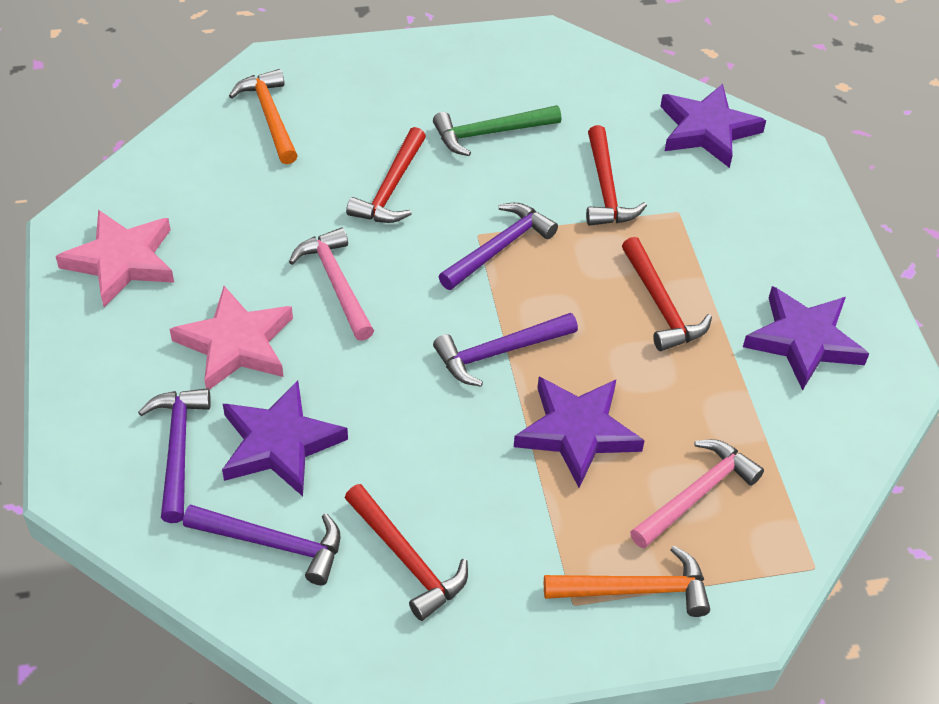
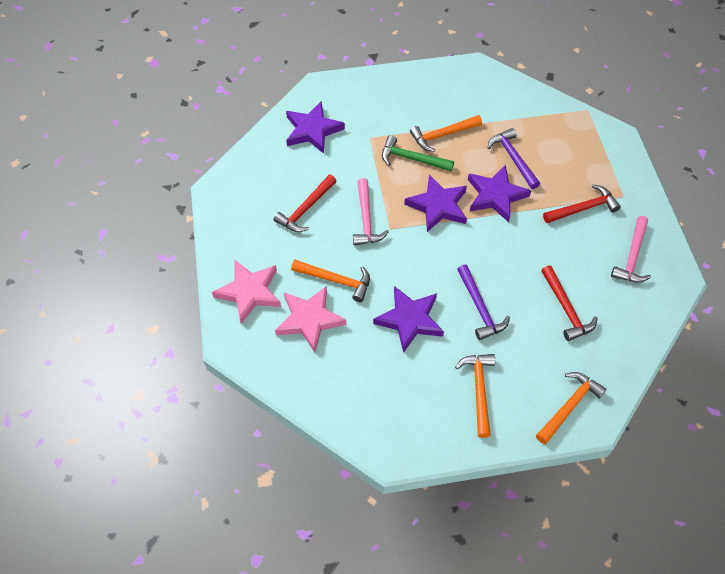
orange hammer: [229,69,298,164] [544,546,710,617] = 2 -> [291,260,370,302] [410,115,482,152] [455,354,495,438] [536,372,606,444] = 4
purple hammer: [138,388,211,523] [183,504,341,585] [433,313,578,387] [439,203,558,290] = 4 -> [457,265,510,340] [488,128,540,189] = 2
red hammer: [345,484,468,621] [346,127,426,223] [586,125,647,226] [622,237,712,351] = 4 -> [273,175,336,232] [541,265,598,341] [543,184,621,223] = 3

